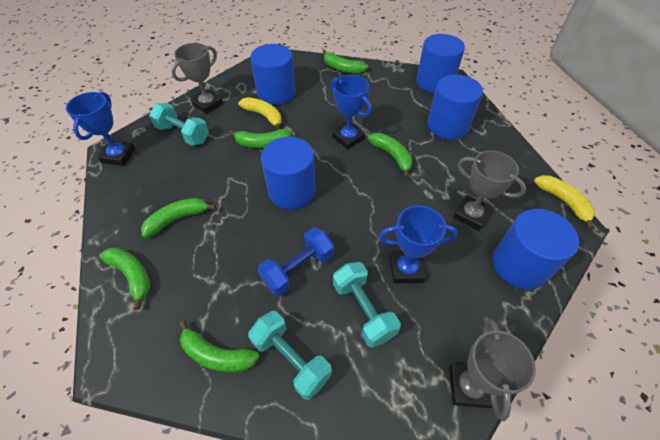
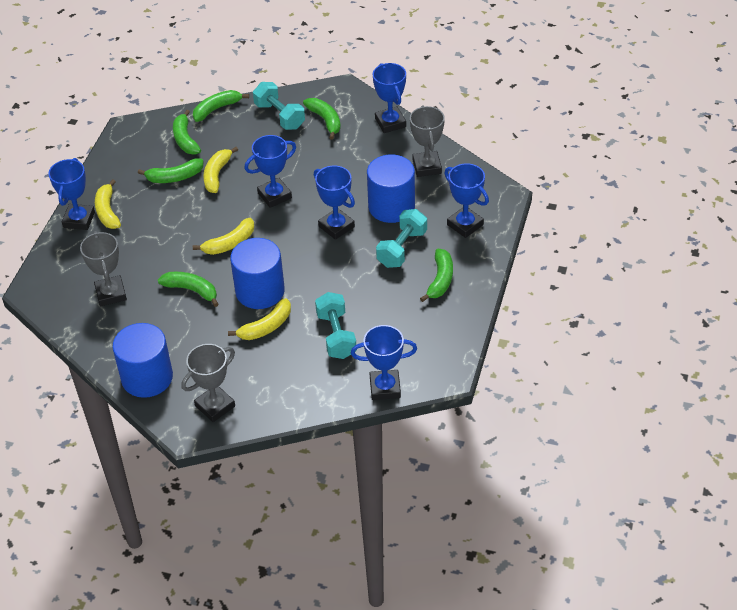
blue cylinder: [250,44,296,105] [261,137,316,209] [416,34,465,93] [427,75,483,140] [493,209,579,289] = 5 -> [112,323,173,398] [230,238,285,309] [367,154,415,223] = 3
blue dumbbell: [258,227,334,296] = 1 -> none = 0
blue trophy: [66,92,135,166] [331,75,372,149] [379,205,458,283] = 3 -> [49,158,95,230] [245,135,296,208] [314,166,355,240] [351,325,417,400] [373,63,406,133] [445,164,489,238] = 6
yellow banana: [238,97,282,131] [534,175,595,229] = 2 -> [95,179,121,229] [193,218,254,255] [203,147,238,193] [228,298,291,340] = 4

